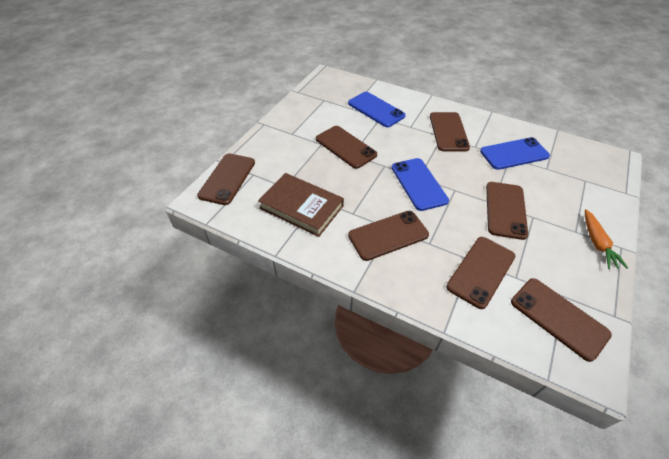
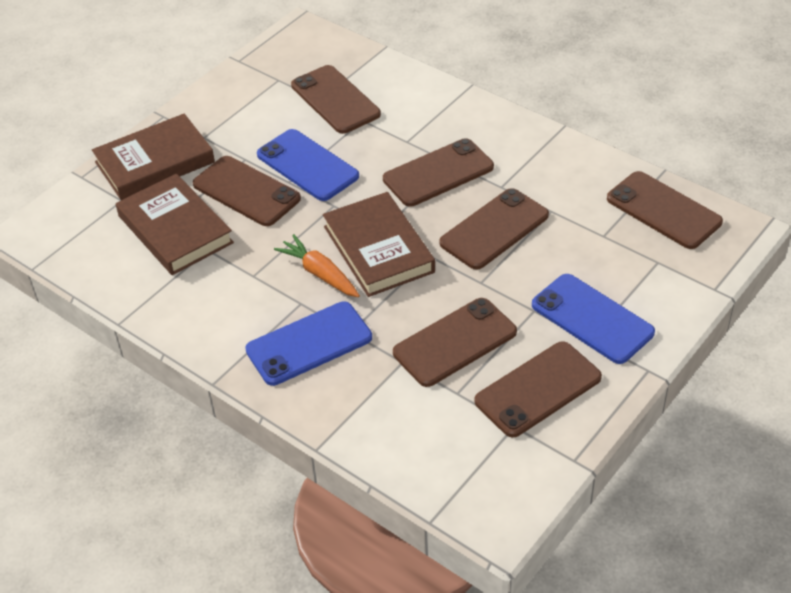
brown book: [258,173,344,237] = 1 -> [92,114,215,200] [116,174,234,275] [323,192,435,297] = 3

